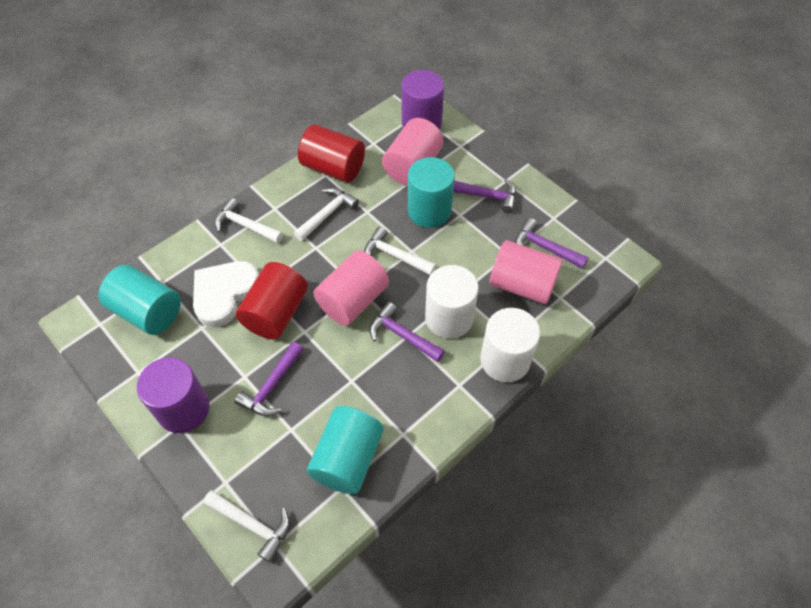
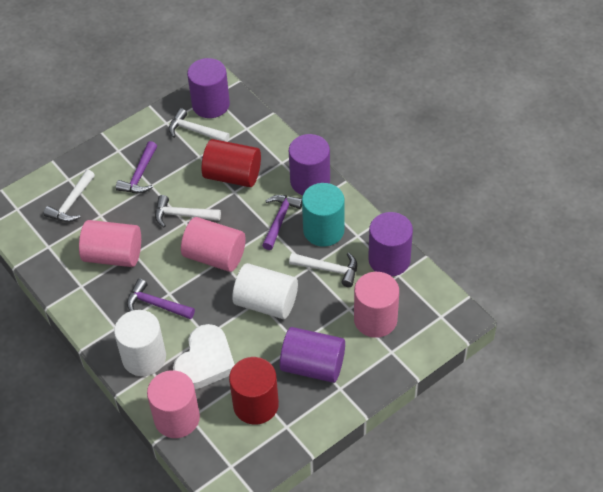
pink cylinder: [313,250,389,326] [382,118,443,185] [490,240,563,304] = 3 -> [79,220,141,267] [147,370,200,438] [181,217,246,272] [354,272,399,338] = 4
purple cylinder: [137,357,210,433] [401,70,444,129] = 2 -> [187,58,230,118] [280,327,345,383] [289,134,330,195] [368,212,413,276] = 4
purple hammer: [235,342,303,416] [370,302,445,362] [453,179,516,213] [515,218,588,269] = 4 -> [116,141,157,193] [127,279,195,319] [262,195,302,250] = 3
turquoise cylinder: [98,265,181,335] [307,406,383,494] [408,157,455,228] = 3 -> [302,183,345,247] = 1

